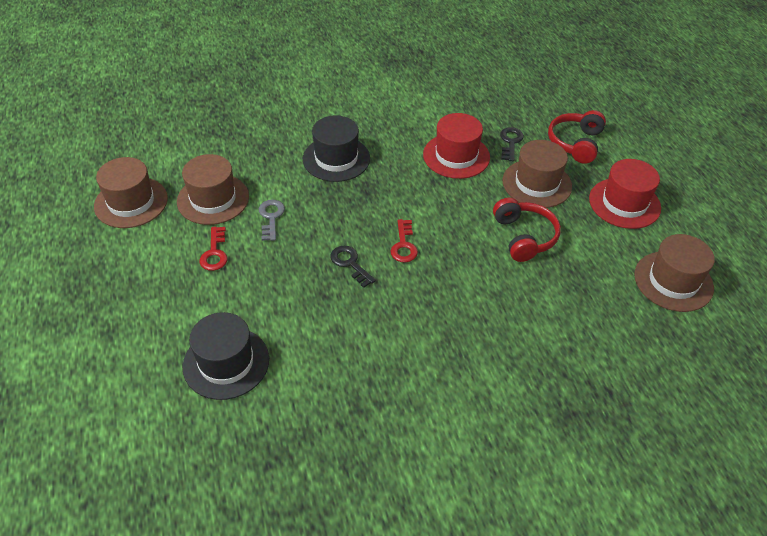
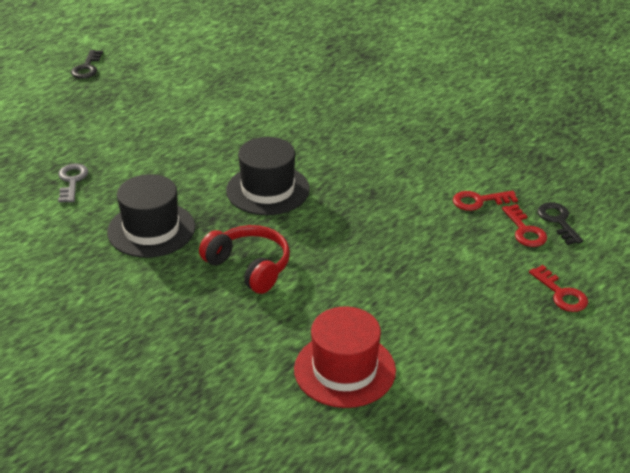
brown hat: [94,157,168,228] [177,154,249,225] [503,140,572,208] [634,234,715,312] = 4 -> none = 0
red hat: [423,113,490,179] [589,159,661,229] = 2 -> [294,306,396,408] = 1
red headphones: [493,198,561,262] [548,110,606,164] = 2 -> [199,225,290,294] = 1
red key: [199,227,227,271] [391,219,418,263] = 2 -> [453,191,518,211] [502,204,547,247] [529,265,588,312] = 3

